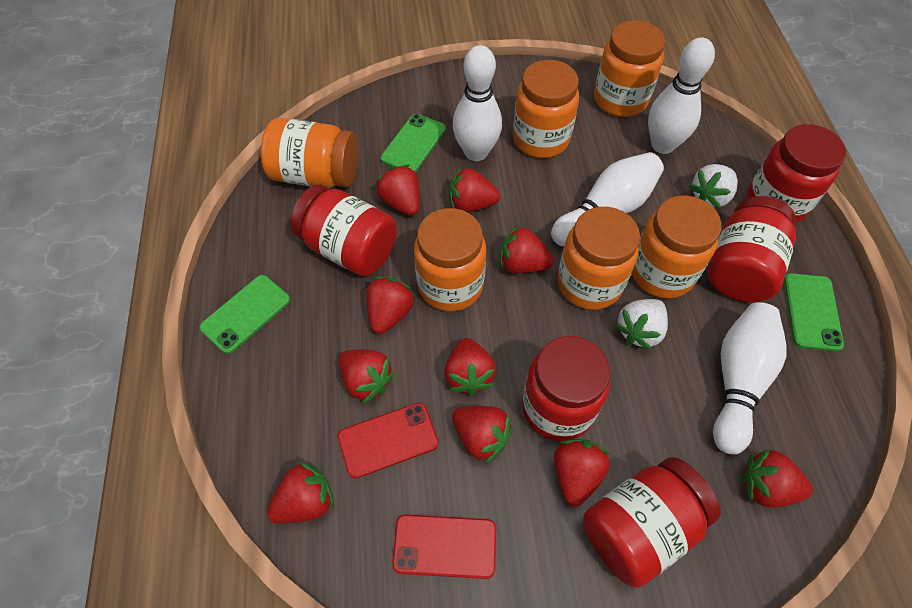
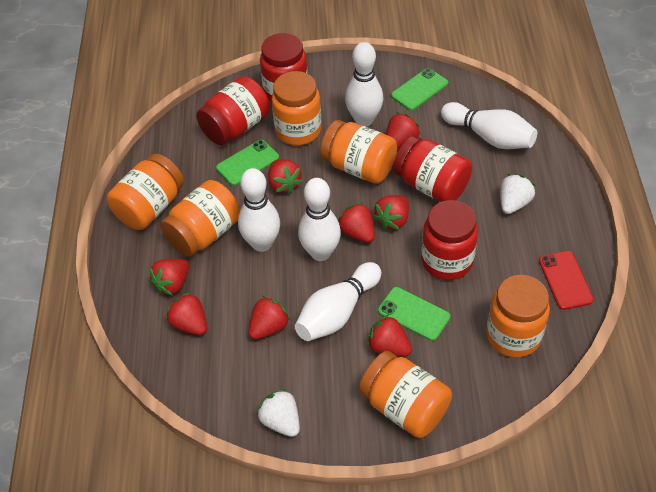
red jar: [290,185,397,276] [522,336,610,441] [583,457,721,588] [708,196,797,302] [747,124,846,223] = 5 -> [196,76,270,145] [260,33,308,102] [393,136,472,202] [421,200,478,280] = 4
red phone: [338,403,439,479] [392,514,496,579] = 2 -> [539,251,594,310] = 1
red strawberry: [267,462,334,524] [339,349,395,403] [366,277,415,334] [376,165,420,216] [444,338,496,396] [449,168,500,212] [452,406,513,464] [500,225,554,273] [554,439,610,506] [742,449,813,507] = 10 -> [149,259,189,296] [166,292,207,335] [248,296,291,340] [268,159,303,194] [338,202,375,243] [367,314,412,357] [373,195,409,230] [386,112,421,148] = 8
white bowling pin: [453,45,502,161] [551,152,664,246] [648,38,715,154] [713,302,787,455] = 4 -> [238,168,280,252] [295,262,381,341] [298,178,341,261] [345,42,383,127] [441,102,537,149] = 5

